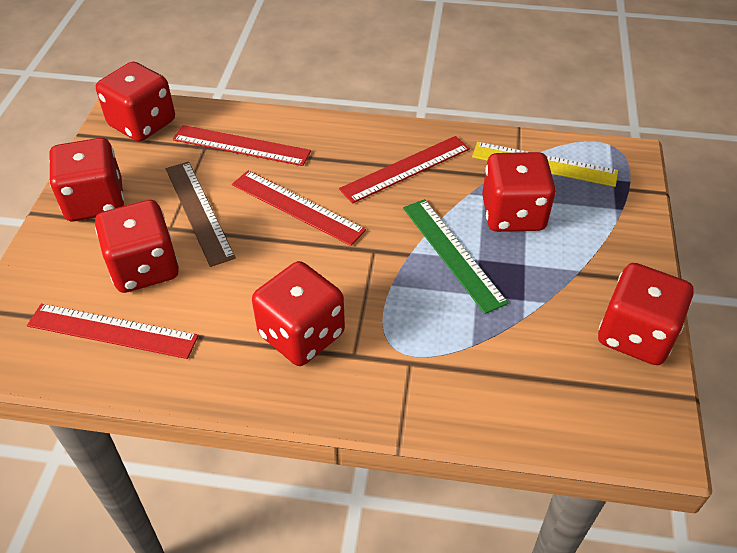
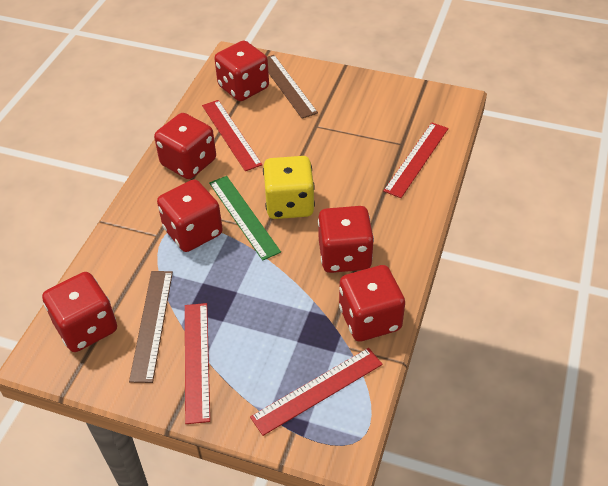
brown ruler: [166,161,236,267] = 1 -> [129,271,173,383] [267,55,318,119] = 2
yellow dice: none = 0 -> [263,156,315,219] = 1
yellow ruler: [472,142,618,187] = 1 -> none = 0

